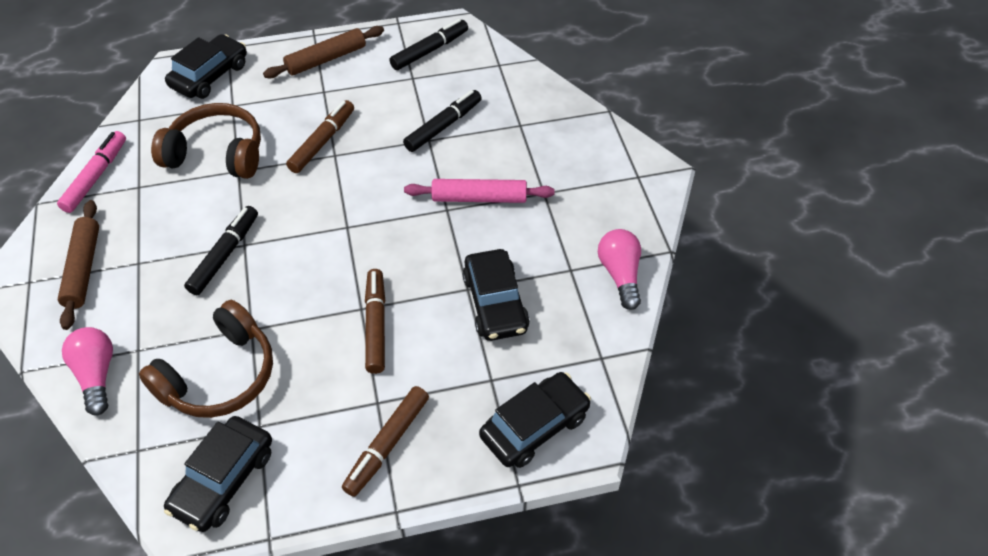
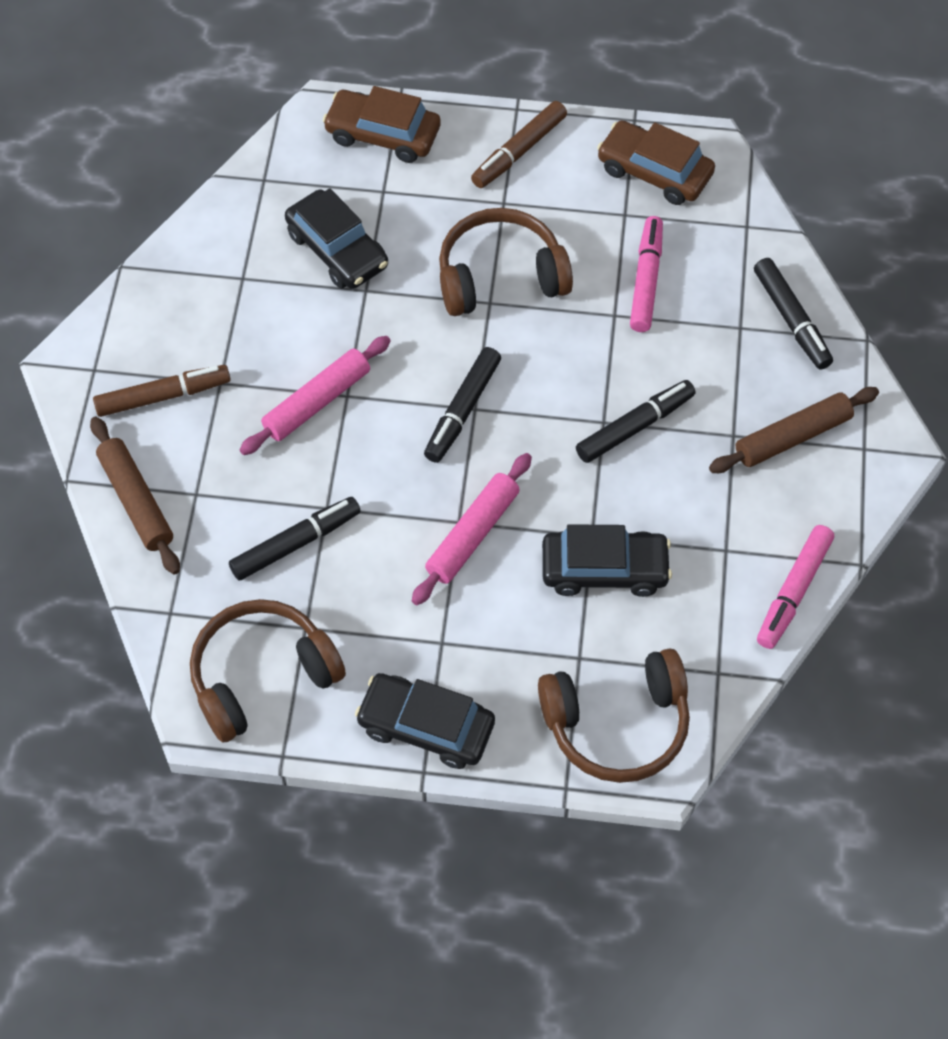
black car: [164,416,272,532] [165,34,247,99] [463,249,530,341] [479,372,591,468] = 4 -> [285,188,388,289] [355,673,495,769] [542,524,672,597] = 3
black marker: [184,206,258,295] [390,19,468,70] [403,90,482,152] = 3 -> [229,497,360,580] [424,347,501,463] [576,380,696,463] [754,258,833,370] = 4
brown car: none = 0 -> [323,86,441,163] [597,120,715,205] = 2
brown headphones: [139,300,273,418] [151,103,261,179] = 2 -> [190,599,346,743] [439,208,573,316] [538,648,690,783] = 3
brown marker: [286,100,354,173] [342,386,429,497] [365,269,385,374] = 3 -> [93,365,231,417] [471,101,567,188] = 2
pink light bulb: [62,327,113,415] [598,229,641,310] = 2 -> none = 0
pink marker: [57,131,126,213] = 1 -> [630,216,663,332] [757,525,834,649] = 2
pink rolling pin: [404,179,555,203] = 1 -> [239,336,391,455] [412,453,532,605] = 2

